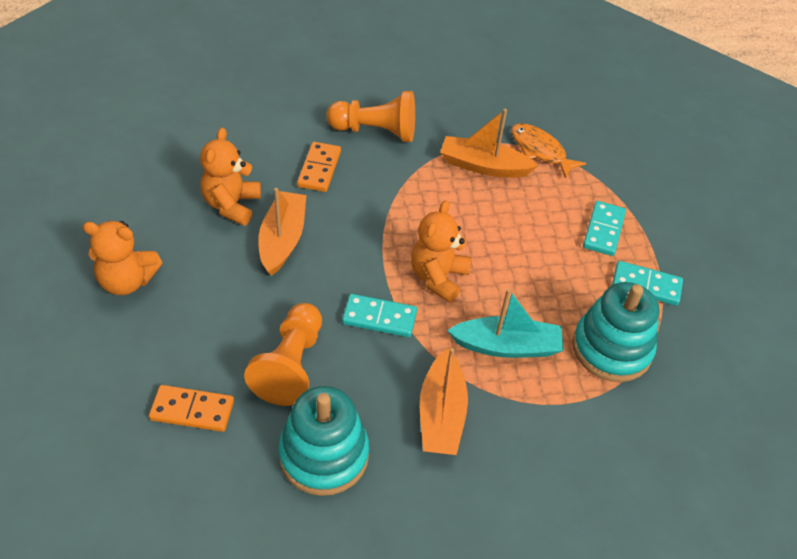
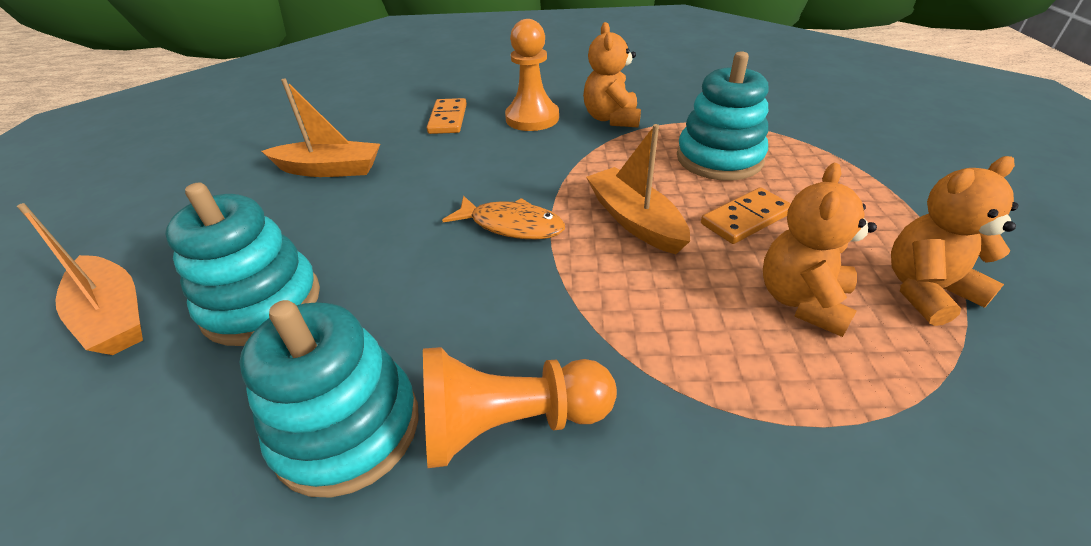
turquoise boat: [447,289,564,358] = 1 -> none = 0
turquoise domino: [342,294,417,337] [583,201,626,256] [612,261,683,306] = 3 -> none = 0
turquoise stacking toy: [278,386,369,496] [572,282,659,382] = 2 -> [165,183,320,346] [239,300,419,498] [677,51,769,181] = 3

